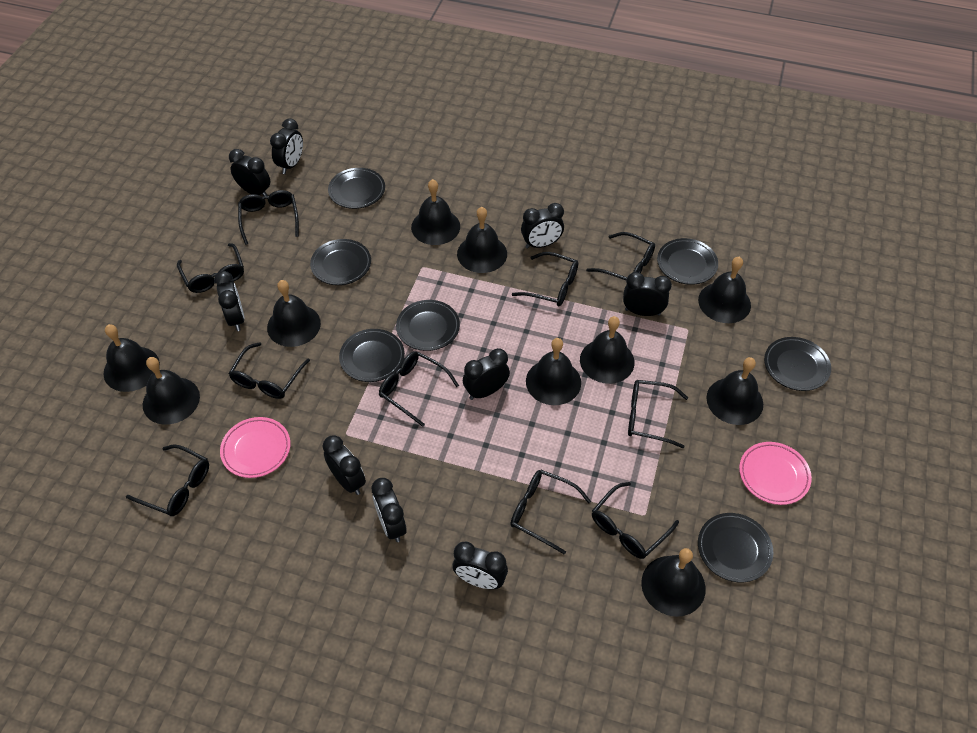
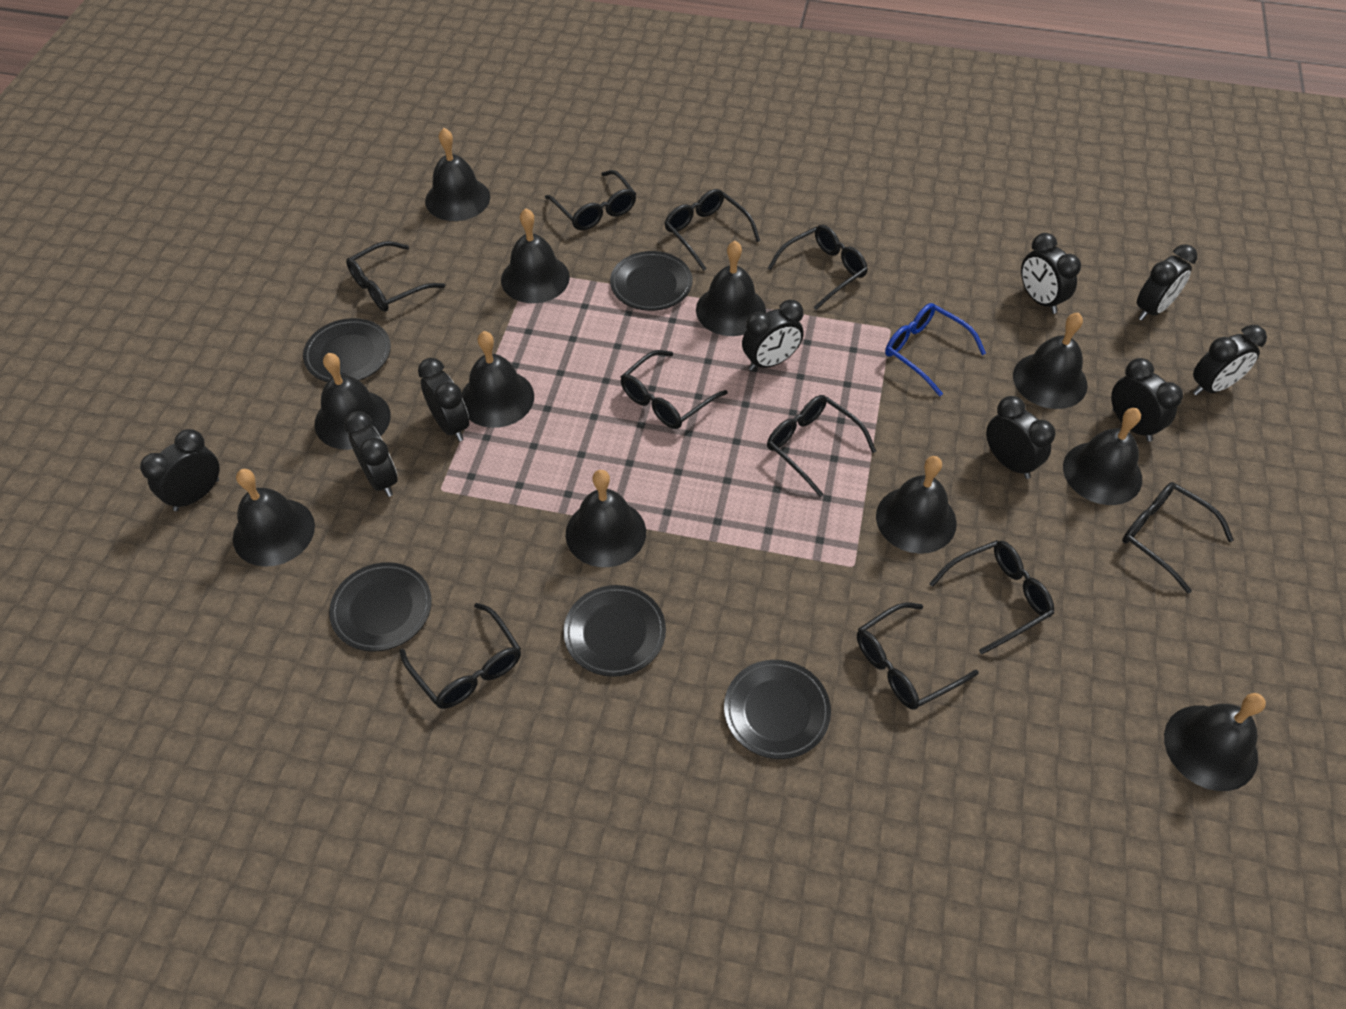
black bell: [103,324,160,392] [143,357,200,425] [267,280,321,347] [411,179,460,245] [457,207,507,273] [526,338,581,405] [580,316,634,384] [641,548,706,617] [698,257,751,323] [706,357,763,425] = 10 -> [233,469,315,567] [314,353,391,450] [425,128,490,221] [462,331,534,428] [501,208,570,303] [566,470,646,567] [696,241,766,336] [876,456,957,554] [1013,313,1088,409] [1063,408,1142,505] [1164,693,1266,791] = 11
black plate: [310,239,371,285] [328,168,385,209] [339,329,405,382] [396,300,460,351] [657,238,718,285] [698,513,773,582] [764,337,831,391] = 7 -> [303,318,391,382] [329,562,432,652] [563,585,666,677] [610,251,693,311] [724,660,831,759] = 5
blue glasses: none = 0 -> [885,303,986,396] = 1
pink plate: [220,417,291,478] [739,442,812,505] = 2 -> none = 0

